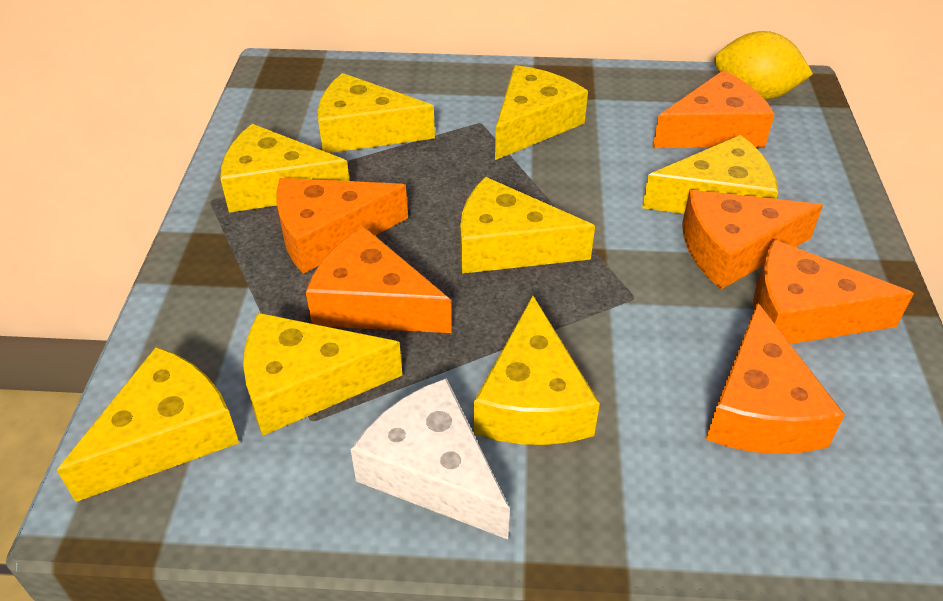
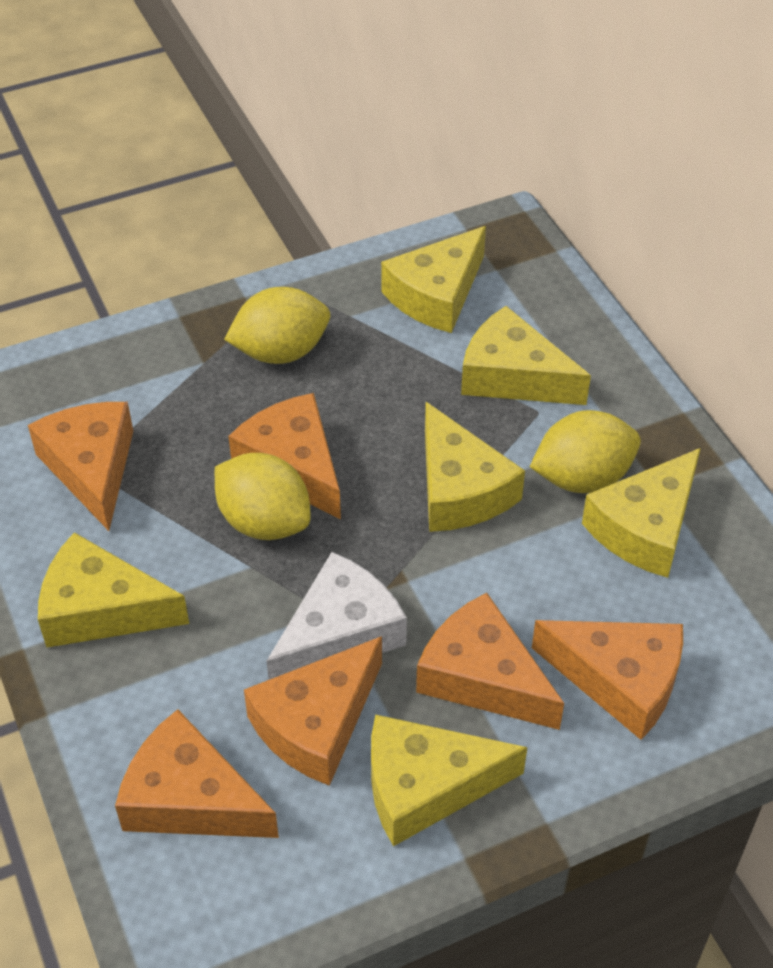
yellow cheese: [57,347,239,502] [221,124,350,213] [243,313,402,436] [318,73,435,153] [460,177,595,274] [474,296,600,445] [495,65,588,160] [642,135,778,214] = 8 -> [38,532,189,648] [371,714,527,847] [381,226,486,333] [425,402,525,532] [461,306,591,405] [582,448,701,578] = 6
yellow lemon: [714,31,813,100] = 1 -> [215,453,311,540] [224,287,330,364] [530,410,641,493] = 3

